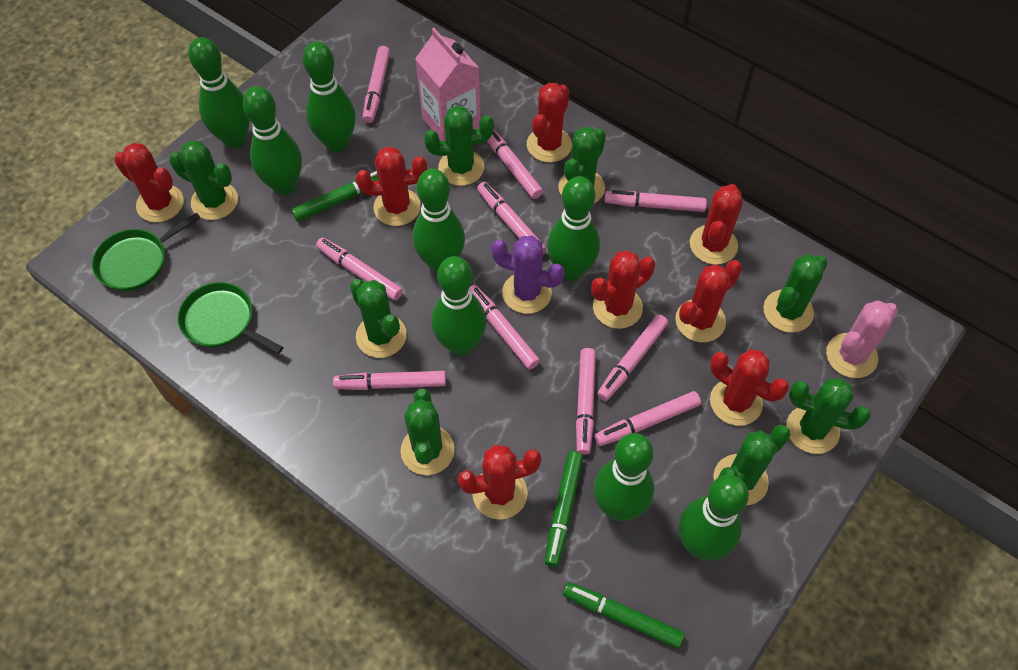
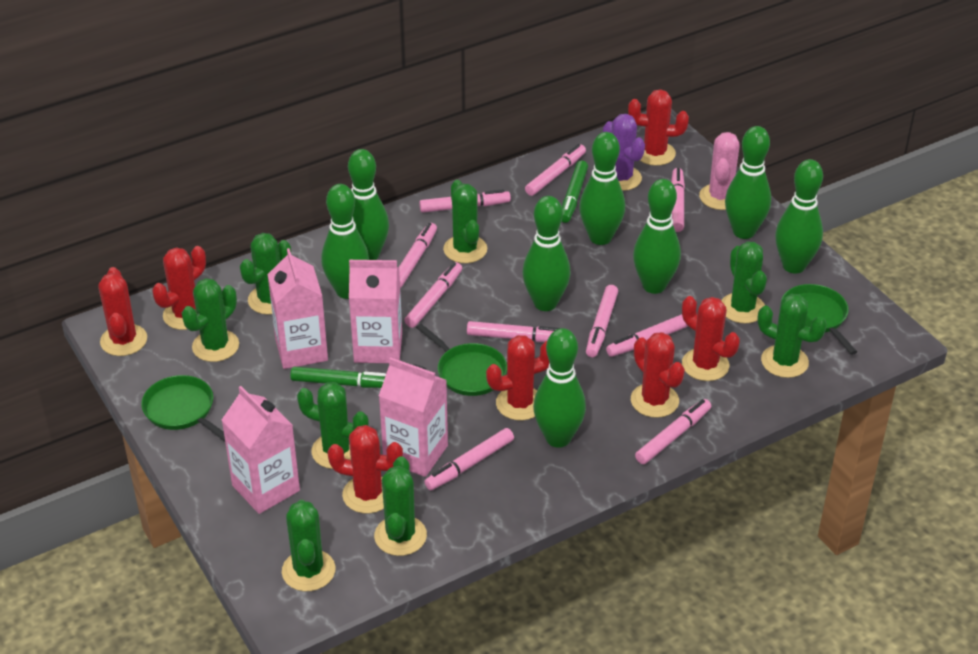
green marker: [291,171,378,222] [545,451,583,567] [563,582,685,649] = 3 -> [290,367,386,388] [562,161,588,223] = 2
green pan: [92,213,201,291] [178,282,283,354] = 2 -> [141,375,225,442] [416,324,507,396] [781,284,857,355] = 3
pink carton: [415,28,481,141] = 1 -> [222,386,300,514] [267,248,328,369] [349,260,402,363] [379,357,448,477] = 4
red cactus: [114,143,184,222] [356,146,427,226] [458,445,541,520] [527,83,572,162] [591,251,655,329] [675,260,742,342] [690,184,743,264] [710,349,789,426] = 8 -> [98,267,147,356] [152,246,206,330] [327,425,403,514] [486,335,549,421] [628,89,689,166] [631,332,685,418] [682,296,740,381] = 7

